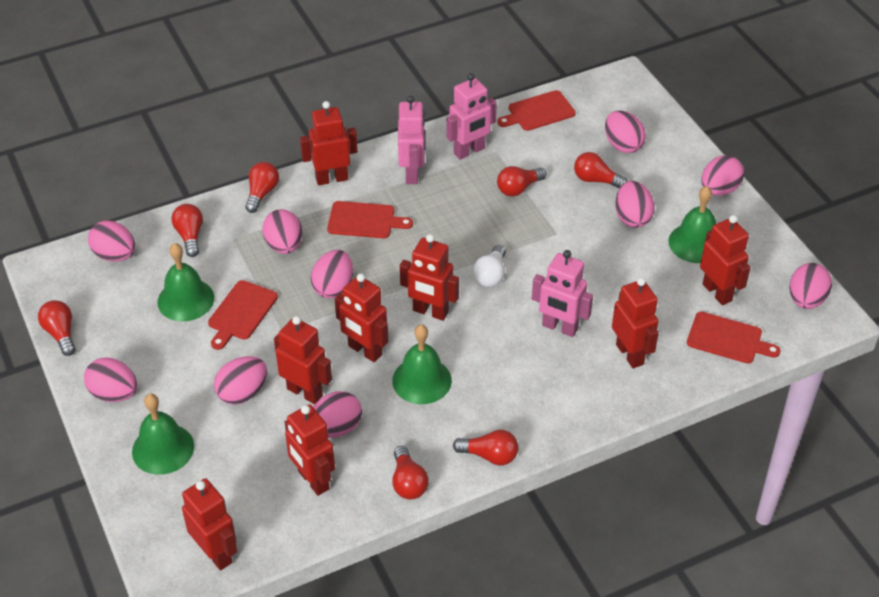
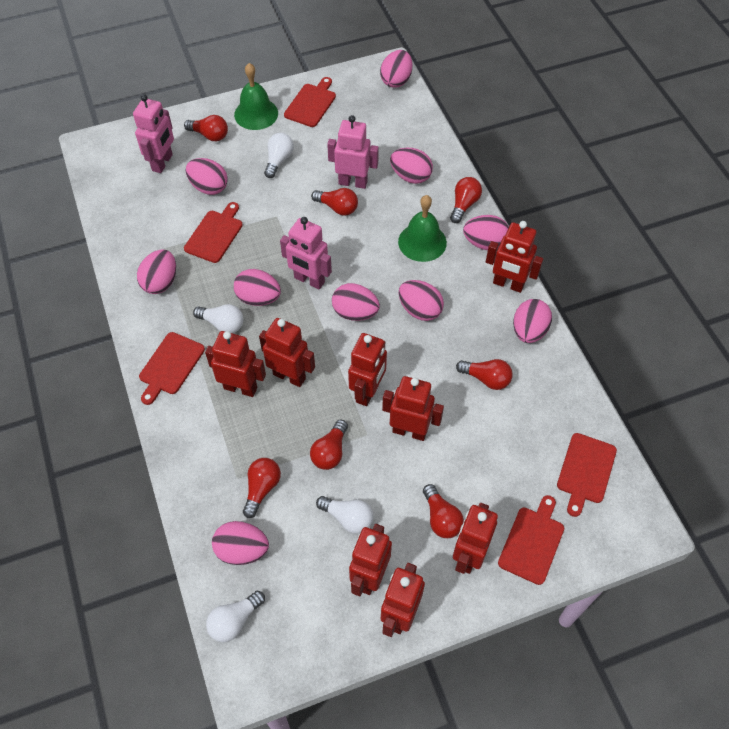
green bell: [132,394,194,475] [157,243,214,321] [392,324,452,404] [668,186,716,263] = 4 -> [234,63,278,130] [398,195,447,262] = 2
red cutting board: [208,280,278,350] [327,201,413,238] [497,90,576,131] [687,312,781,363] = 4 -> [139,332,205,405] [184,202,243,263] [284,77,336,127] [498,495,564,585] [557,433,617,517] = 5
white light bulb: [473,245,506,287] = 1 -> [193,304,243,333] [206,591,265,642] [264,133,294,178] [316,496,374,534] = 4

